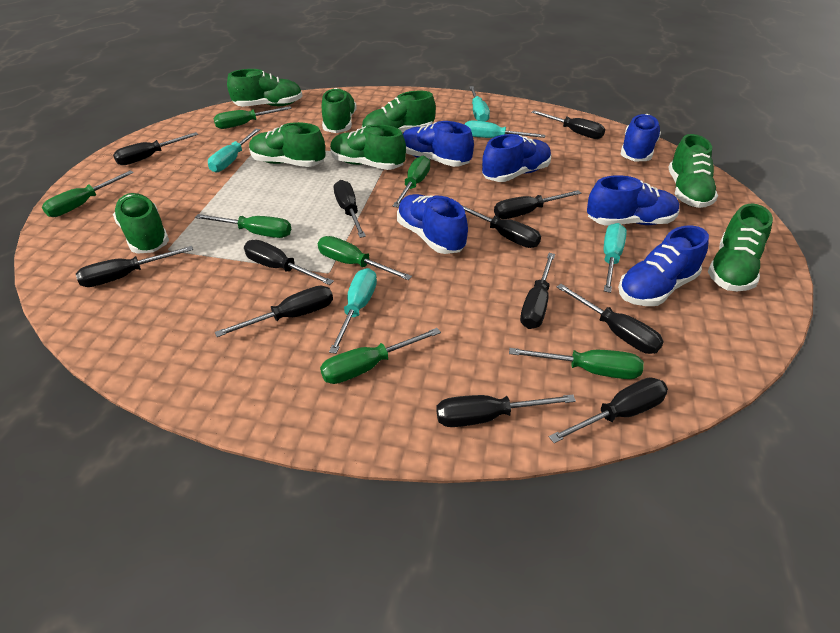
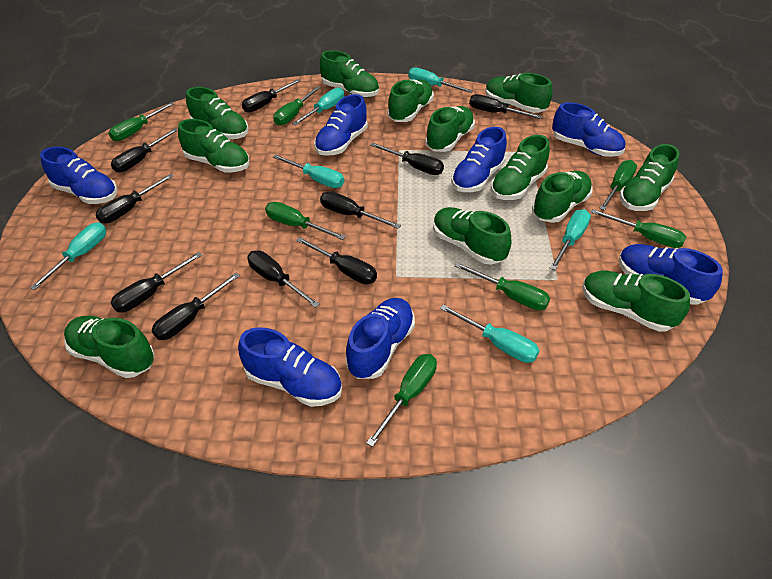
black screwdriver: [76,246,193,287] [113,132,198,165] [215,286,333,337] [244,240,334,285] [334,180,366,238] [436,394,576,427] [462,205,541,248] [494,190,581,219] [520,253,555,329] [531,110,605,139] [549,377,668,443] [557,284,664,354] = 12 -> [96,174,173,223] [110,252,202,312] [111,128,178,173] [152,273,240,340] [242,79,301,113] [247,250,320,307] [296,237,377,284] [320,191,401,229] [370,143,444,175] [469,94,543,119] = 10
blue shoe: [397,194,468,254] [403,121,474,167] [482,134,551,182] [587,175,679,226] [618,225,709,306] [621,114,661,162] = 6 -> [40,147,118,204] [238,327,342,407] [314,94,368,156] [345,298,415,379] [451,127,507,192] [552,102,625,157] [619,244,723,305] = 7
green shoe: [113,193,169,254] [227,69,302,107] [249,122,326,167] [322,88,357,133] [330,124,406,170] [361,91,436,132] [668,134,718,208] [708,204,773,291] = 8 -> [64,316,155,378] [178,119,249,172] [186,87,248,139] [320,50,379,98] [387,79,434,122] [425,106,475,152] [433,207,511,265] [485,73,553,113] [491,135,550,200] [532,171,593,223] [582,271,690,332] [619,144,679,211] = 12
turquoise screwdriver: [208,129,260,173] [329,268,377,354] [465,120,545,138] [469,86,490,122] [604,223,627,293] = 5 -> [30,222,106,290] [273,155,344,188] [292,87,344,126] [408,67,473,93] [440,304,539,363] [550,209,591,270] = 6

